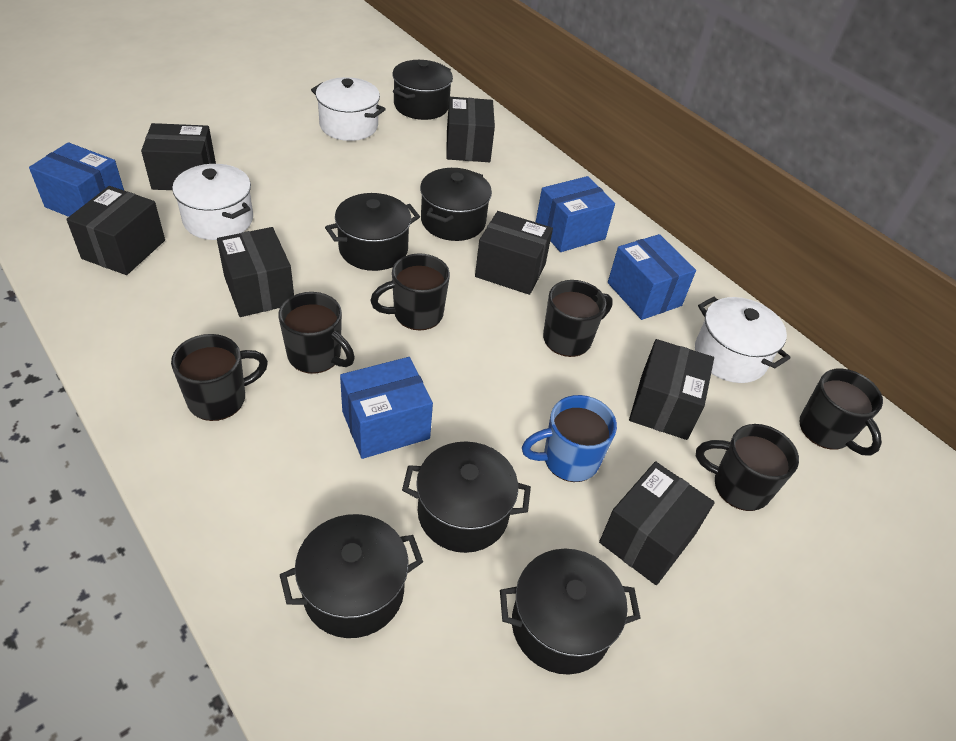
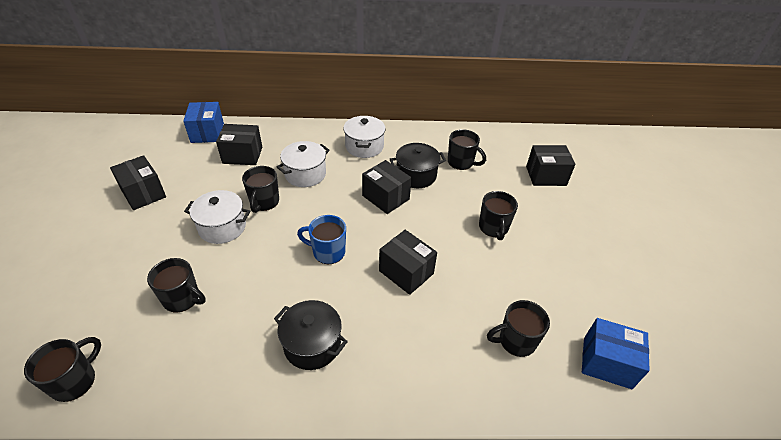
black box: [66,186,165,275] [141,123,216,190] [217,227,294,317] [446,97,495,162] [475,211,553,295] [599,462,715,585] [629,339,714,440] = 7 -> [110,155,166,210] [216,124,262,165] [362,160,412,214] [379,230,437,295] [526,145,575,186] = 5
black pot: [280,514,423,638] [325,193,420,271] [392,60,453,120] [402,441,531,553] [420,168,492,241] [500,549,641,675] = 6 -> [274,300,348,370] [390,143,446,188] = 2
blue box: [29,142,124,217] [340,357,433,459] [536,176,615,252] [608,234,696,320] = 4 -> [183,102,224,143] [582,318,650,389] = 2

